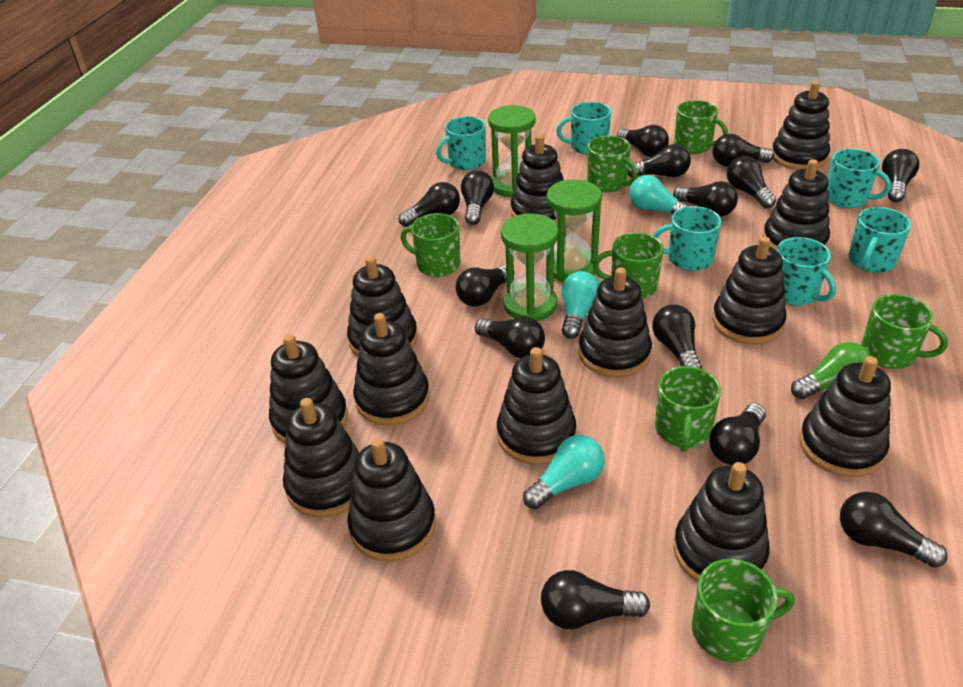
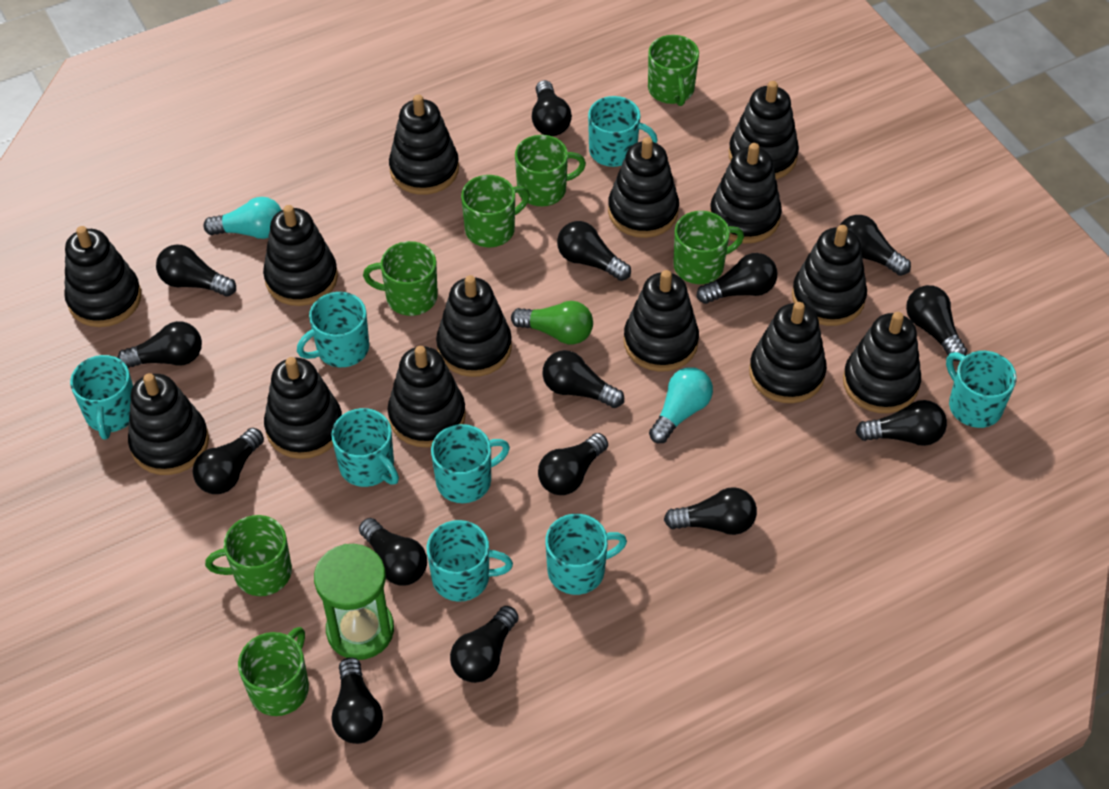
black light bulb: [399,182,460,227] [456,264,515,307] [461,170,494,225] [475,317,545,358] [541,570,650,629] [617,125,669,157] [628,144,691,178] [652,305,702,369] [673,181,738,217] [709,403,766,465] [713,134,774,167] [727,156,776,208] [840,492,948,568] [882,149,919,202] = 14 -> [117,321,202,368] [156,244,236,297] [193,428,264,494] [331,657,383,744] [359,518,427,586] [450,606,519,683] [532,80,572,136] [538,433,608,495] [542,350,624,408] [557,221,631,281] [664,487,757,535] [697,253,777,304] [840,215,911,276] [856,400,947,446] [906,285,967,361] = 15
black stacking toy: [269,334,348,444] [283,398,360,518] [347,256,418,357] [347,438,436,562] [353,313,430,425] [497,347,576,464] [511,135,563,225] [578,268,652,378] [673,462,770,582] [712,237,786,345] [763,159,830,250] [772,81,830,170] [799,356,891,477] = 13 -> [64,226,141,327] [128,373,209,475] [263,205,338,306] [264,357,342,459] [388,346,466,447] [389,95,459,195] [436,275,512,377] [608,137,679,238] [624,270,699,372] [710,143,782,243] [729,81,799,179] [749,302,827,403] [792,225,867,326] [843,312,921,413] = 14
green hourglass: [488,105,536,197] [501,213,559,321] [547,179,602,282] = 3 -> [314,544,394,660] = 1
turquoise light bulb: [523,435,605,509] [562,271,600,339] [629,175,689,214] = 3 -> [204,197,281,239] [649,367,713,443] = 2
turquoise mug: [436,116,486,170] [556,102,611,155] [653,206,721,271] [776,237,836,306] [827,149,891,208] [849,207,911,273] = 6 -> [70,355,133,440] [297,292,369,367] [331,408,399,487] [427,520,513,602] [431,424,510,503] [546,514,627,595] [588,96,658,167] [946,351,1017,428] = 8

